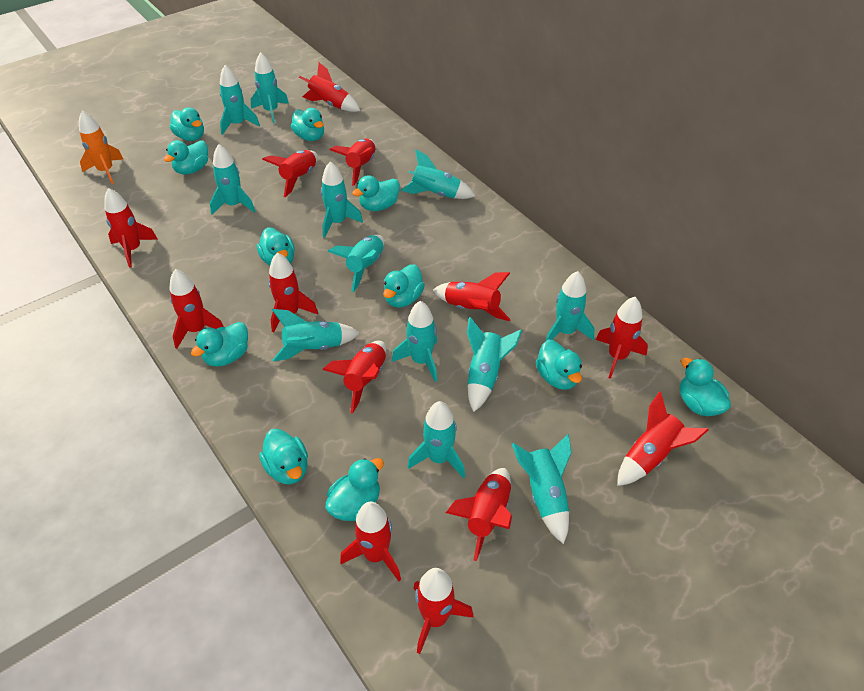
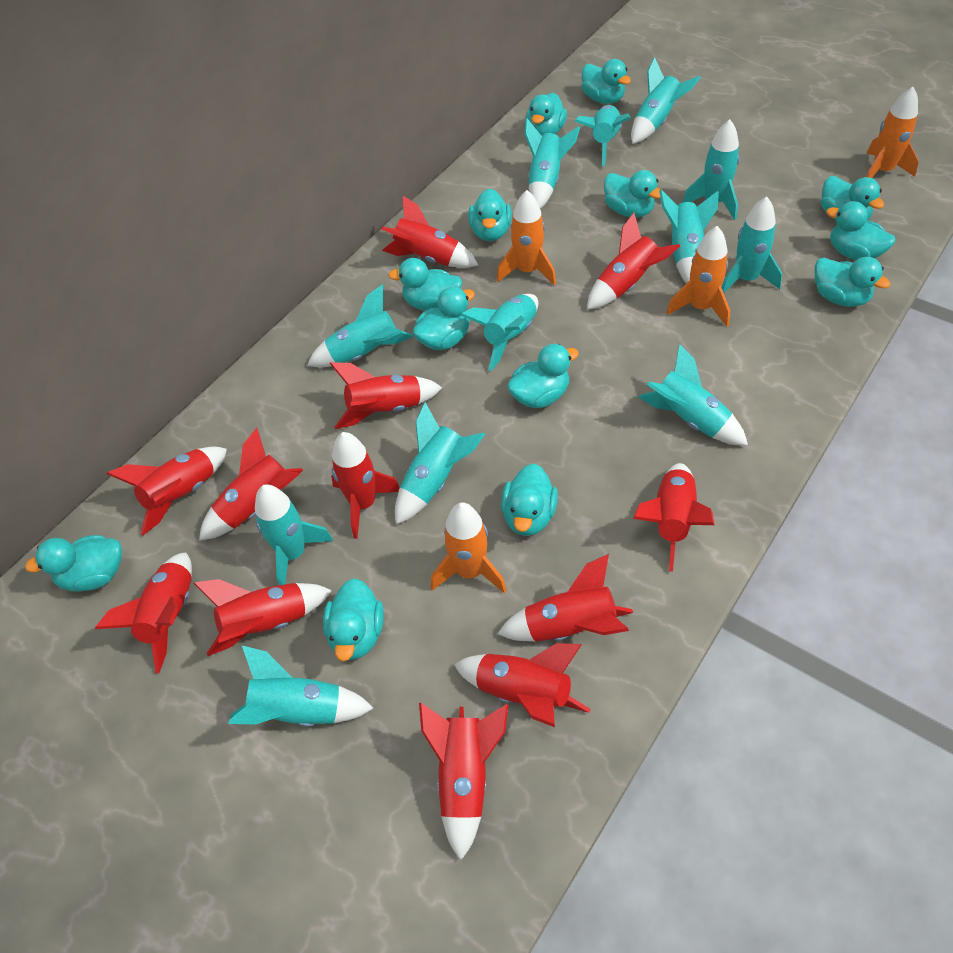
orange rocket: [79,111,123,184] = 1 -> [431,502,507,594] [497,190,556,285] [666,226,730,327] [866,87,919,178] = 4
red rocket: [104,188,158,268] [169,269,224,349] [262,150,318,197] [268,252,318,332] [299,63,360,112] [323,341,386,414] [330,139,375,186] [340,502,401,581] [413,568,474,654] [433,272,511,321] [446,468,512,561] [596,297,648,379] [617,392,709,486] = 13 -> [95,552,192,673] [107,447,227,536] [194,579,332,656] [199,428,303,540] [330,362,442,429] [331,432,400,539] [382,196,478,268] [419,703,508,861] [454,643,591,727] [497,554,633,642] [587,213,680,310] [633,463,714,572] = 12
turquoise duck: [164,140,208,174] [170,107,204,141] [191,322,248,367] [257,227,295,266] [259,429,308,484] [291,108,324,141] [325,458,384,521] [352,175,400,211] [383,264,425,308] [536,340,582,390] [680,358,731,416] = 11 -> [25,535,122,591] [323,578,384,661] [388,258,462,311] [412,287,475,350] [468,188,512,241] [501,464,558,536] [507,344,579,408] [526,93,567,136] [581,59,631,104] [604,170,660,218] [815,257,891,307] [821,176,884,220] [826,201,895,260] = 13

